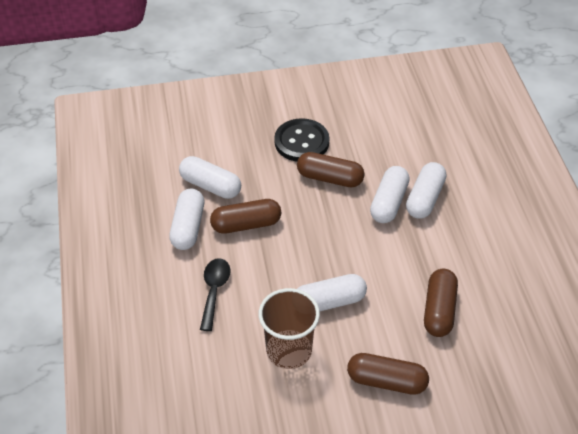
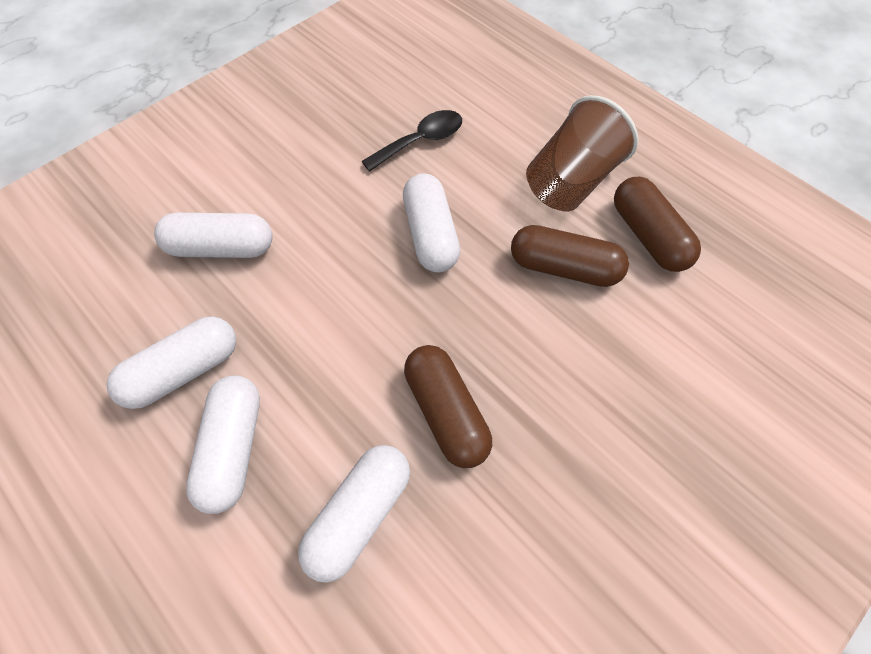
black button: [274,118,329,162] = 1 -> none = 0
brown capsule: [210,199,281,234] [297,152,365,187] [347,353,429,395] [424,269,458,337] = 4 -> [404,345,492,468] [511,225,629,287] [614,177,701,272] = 3

